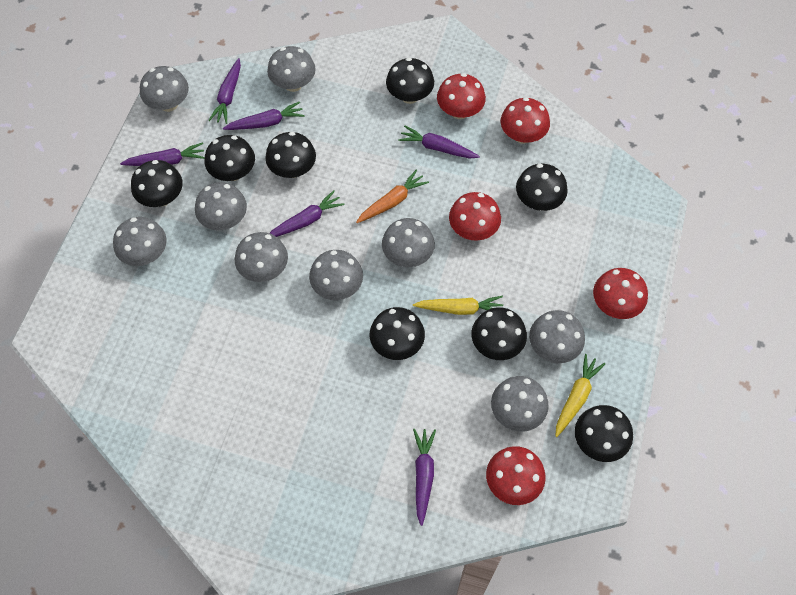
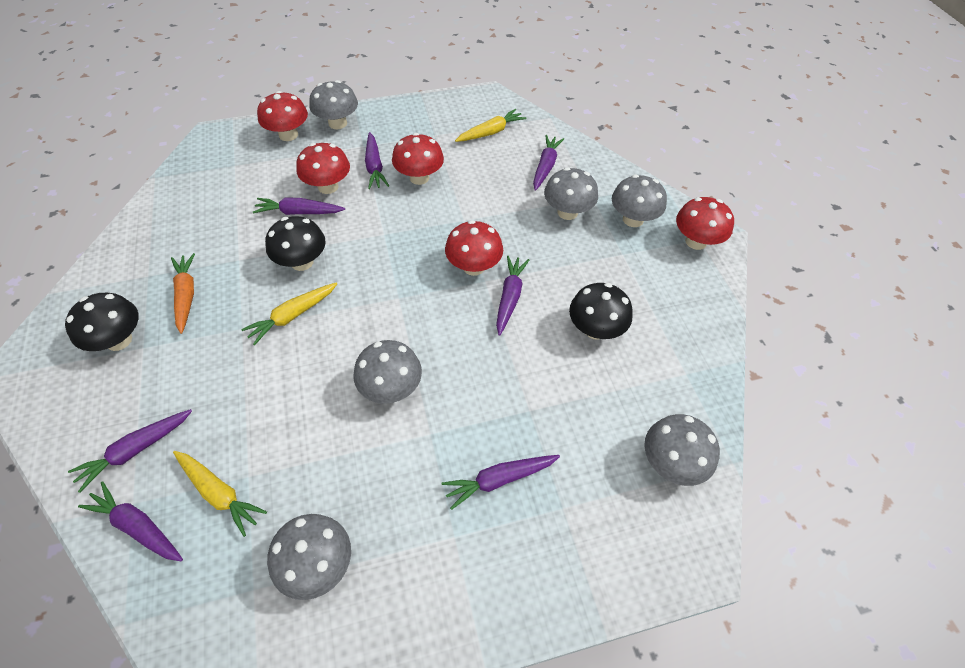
black mushroom: [131,160,183,207] [205,135,255,181] [265,132,316,178] [370,307,425,360] [386,57,434,104] [471,307,527,360] [516,164,568,211] [575,405,633,462] = 8 -> [65,293,139,351] [265,216,326,271] [569,283,633,340] = 3
grey mushroom: [113,217,167,266] [140,66,189,112] [195,182,247,230] [235,232,288,282] [267,46,316,92] [309,250,363,300] [382,218,435,267] [491,376,549,432] [529,310,585,363] = 9 -> [267,514,351,600] [309,80,358,129] [354,340,422,404] [544,167,598,220] [612,175,667,227] [644,414,720,486] = 6
purple carrot: [120,142,205,166] [208,58,241,124] [223,101,305,130] [270,190,345,237] [398,125,480,159] [413,429,436,526] = 6 -> [68,409,192,493] [78,481,183,562] [253,197,345,215] [365,132,389,189] [442,455,560,510] [496,256,529,336] [533,135,564,191] = 7
yellow carrot: [413,296,503,315] [555,354,605,437] = 2 -> [173,451,267,537] [241,282,337,345] [455,109,526,142] = 3

